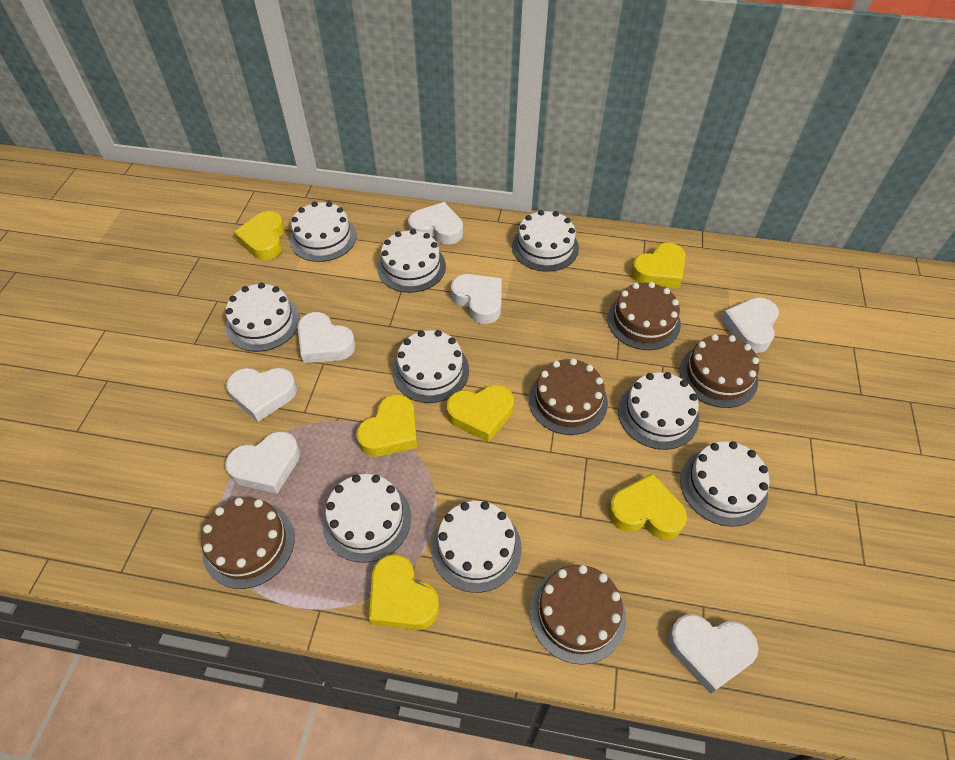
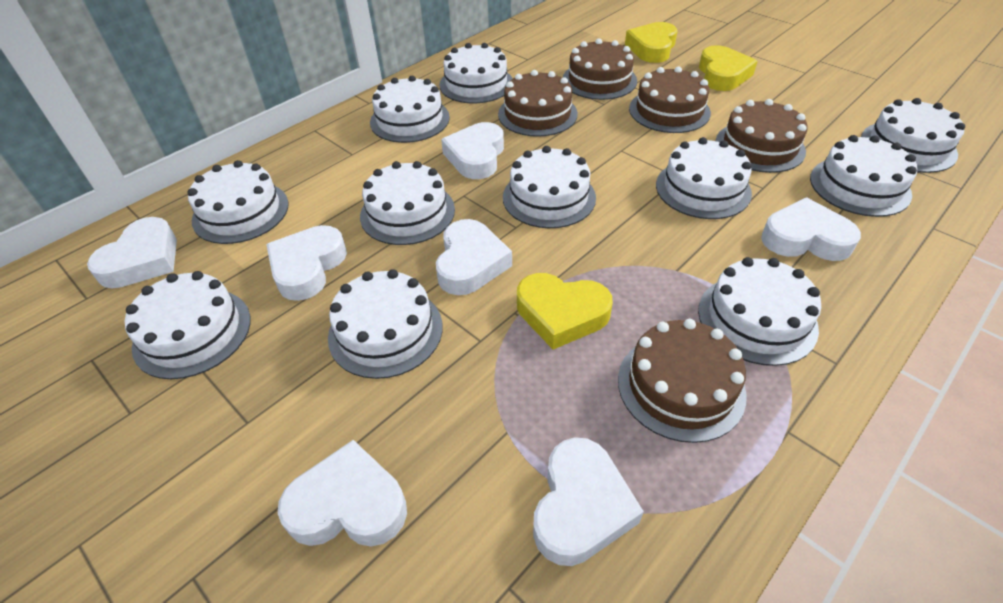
white cake: [225,283,300,352] [290,201,356,262] [322,474,411,563] [377,229,446,293] [393,330,469,403] [431,501,522,593] [512,210,579,272] [618,372,699,450] [680,441,770,527] = 9 -> [125,271,251,379] [188,160,289,244] [328,269,443,379] [360,161,455,245] [370,76,450,143] [439,43,513,103] [503,146,596,228] [656,137,752,219] [698,257,821,366] [810,135,918,217] [861,98,965,173] = 11
yellow heart: [234,211,285,260] [356,394,417,456] [369,554,439,630] [447,385,514,442] [608,473,687,539] [631,243,686,288] = 6 -> [517,273,613,350] [625,22,678,63] [699,45,757,91] = 3

